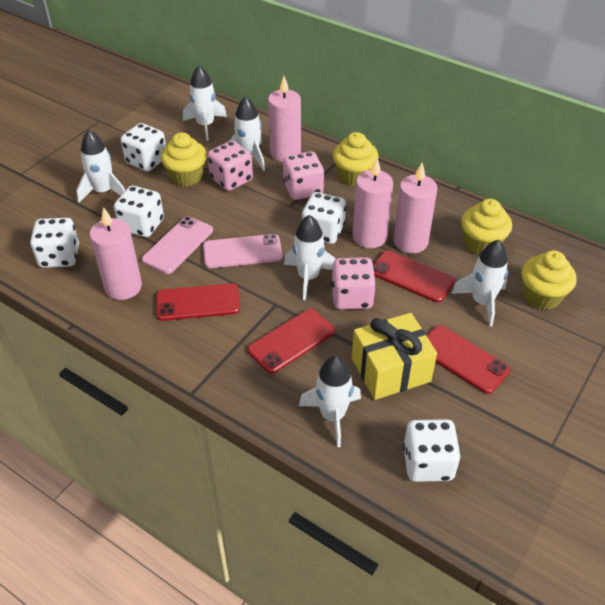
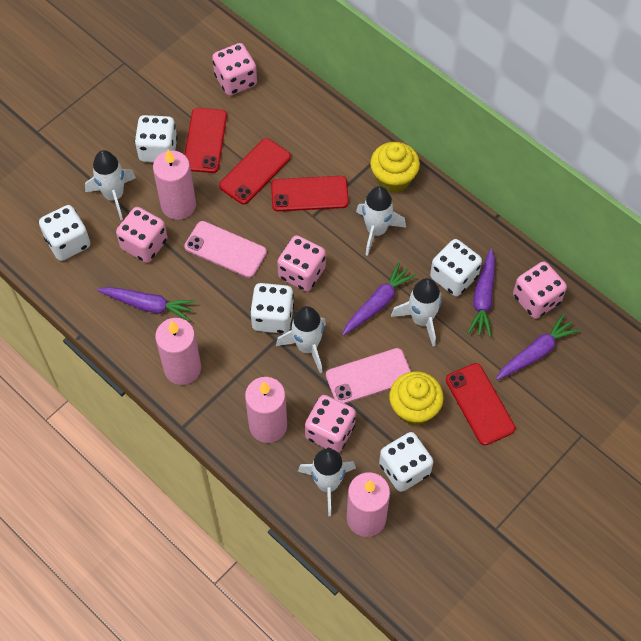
pink dice: [207,141,253,191] [283,151,324,200] [331,257,376,310] = 3 -> [116,207,168,263] [212,43,257,96] [277,235,326,292] [305,395,356,453] [513,261,567,319] = 5
purple carrot: none = 0 -> [97,287,196,321] [342,262,416,336] [468,249,495,337] [496,314,579,380] = 4
white rocket: [76,130,125,203] [183,65,227,140] [229,96,265,171] [284,215,336,300] [299,356,361,447] [451,240,508,326] = 6 -> [85,150,136,220] [276,306,326,373] [298,448,356,516] [356,186,406,256] [391,278,442,346] = 5
yellow cupcake: [161,133,207,186] [333,132,378,186] [461,199,512,255] [522,250,577,310] = 4 -> [370,142,420,193] [389,371,444,426] = 2
yellow gift: [352,313,437,400] = 1 -> none = 0

